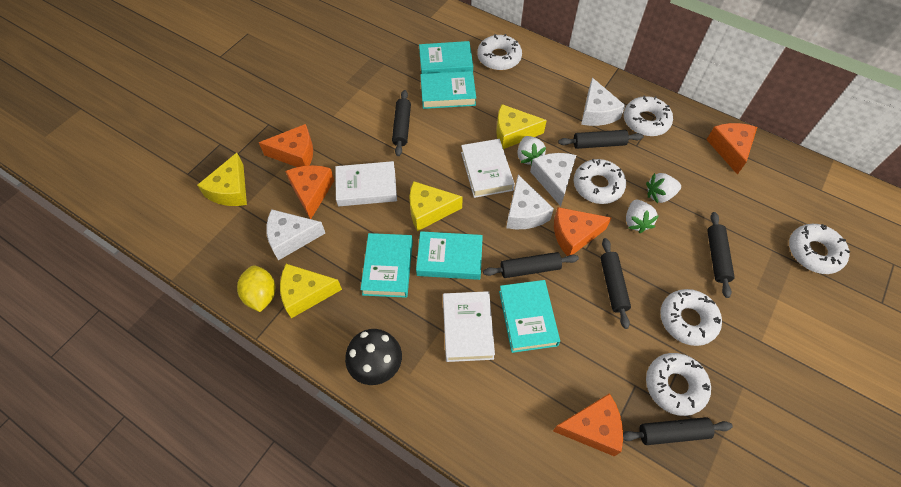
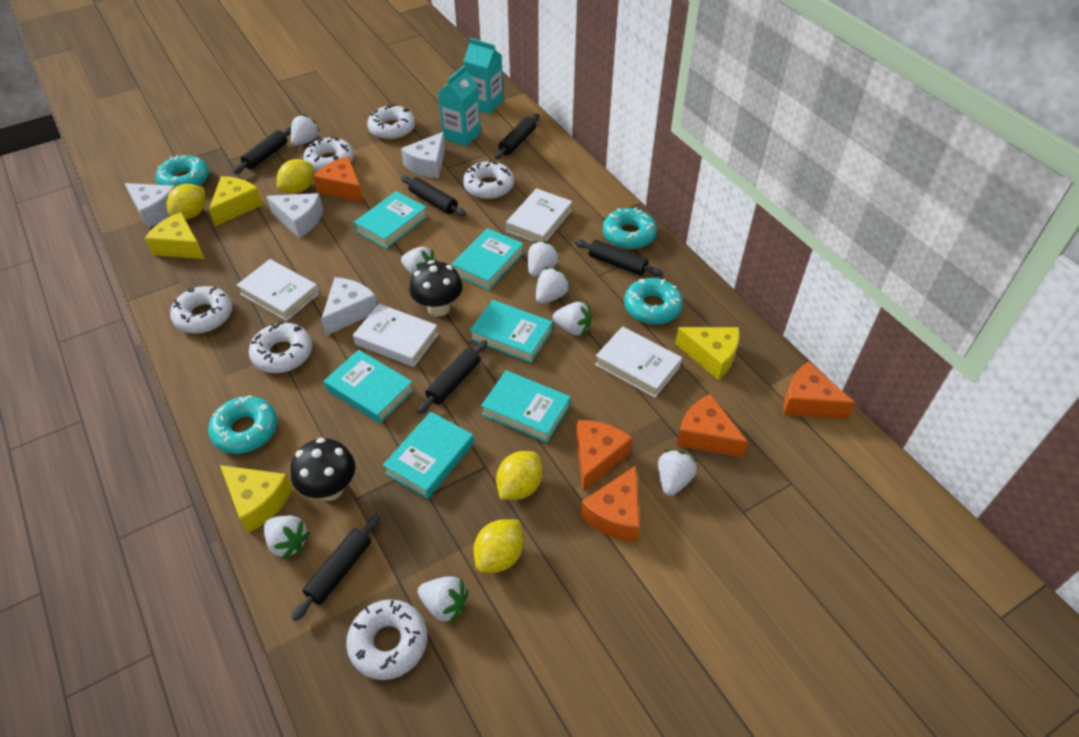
black mushroom: [345,329,402,385] = 1 -> [290,438,355,501] [409,260,463,317] = 2
turquoise book: [360,233,413,298] [416,231,483,280] [419,41,473,74] [420,71,476,109] [499,280,560,353] = 5 -> [324,350,414,424] [354,191,428,249] [383,411,474,499] [451,228,524,290] [469,300,553,363] [481,370,571,443] = 6
turquoise carton: none = 0 -> [438,65,481,146] [464,38,503,114] = 2
turquoise donut: none = 0 -> [156,155,209,187] [208,396,277,454] [603,207,657,249] [624,278,683,325] = 4
white book: [335,161,397,206] [443,291,495,362] [461,139,515,198] = 3 -> [237,259,319,321] [353,304,439,367] [506,188,572,242] [595,326,682,398] = 4
white strawberry: [517,136,546,165] [626,200,659,233] [646,173,681,203] = 3 -> [264,516,310,560] [291,114,320,146] [401,247,437,274] [418,576,468,624] [528,241,560,277] [536,267,570,304] [552,302,592,336] [658,449,697,496] = 8
yellow lemon: [237,265,275,312] = 1 -> [167,184,206,219] [277,159,314,193] [474,519,523,573] [496,451,543,500] = 4

